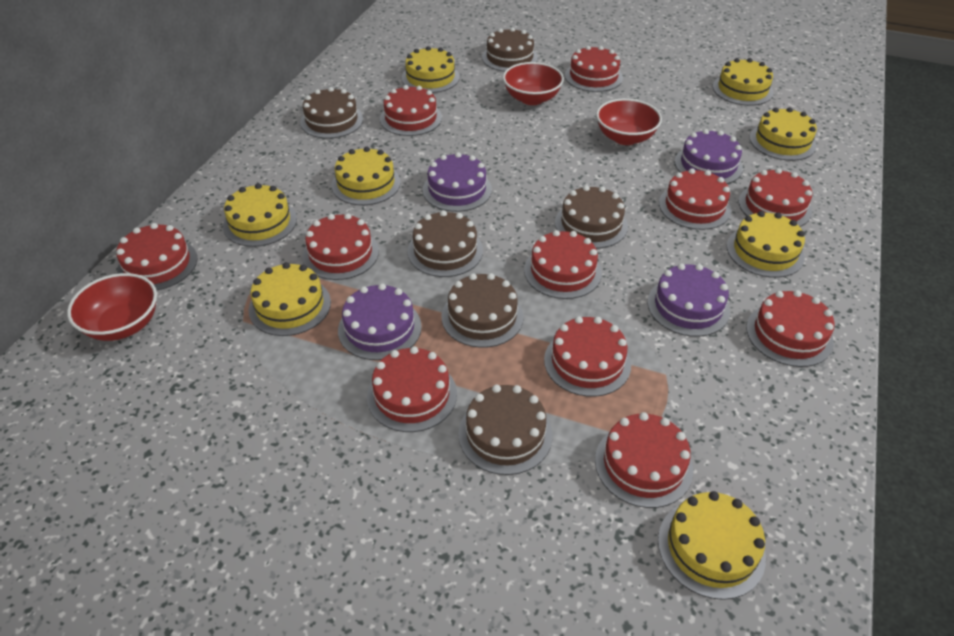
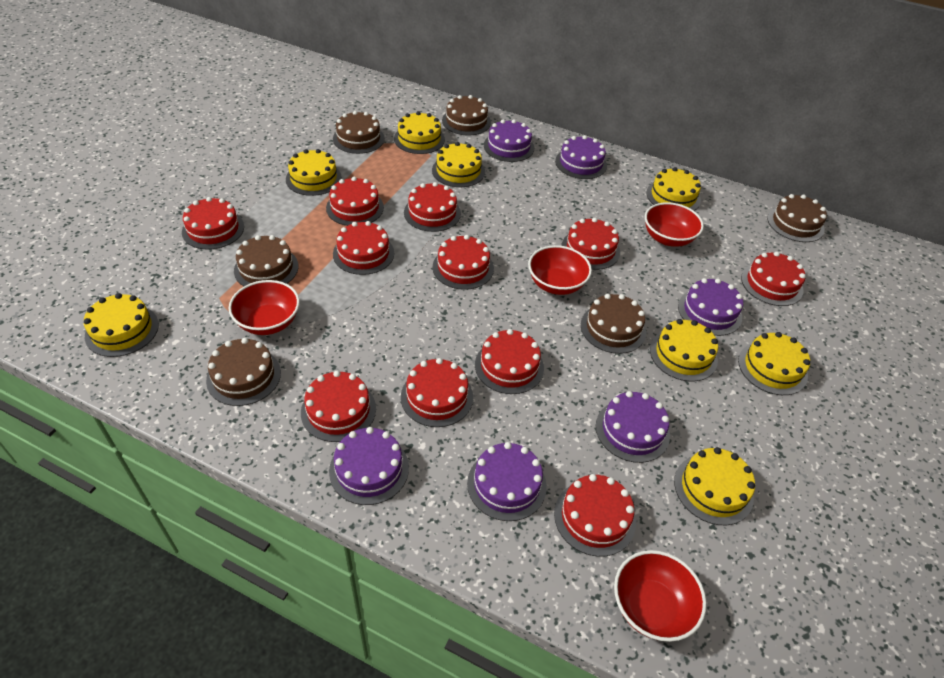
purple cake: [338,283,422,360] [423,152,492,212] [647,263,730,337] [675,129,743,184] = 4 -> [329,427,409,505] [467,442,547,521] [484,119,534,162] [555,135,607,179] [596,391,670,463] [678,278,743,336] = 6
red bowl: [67,273,157,341] [503,62,564,105] [596,98,662,145] = 3 -> [229,280,300,335] [528,245,592,295] [614,550,706,642] [645,202,704,247] = 4

